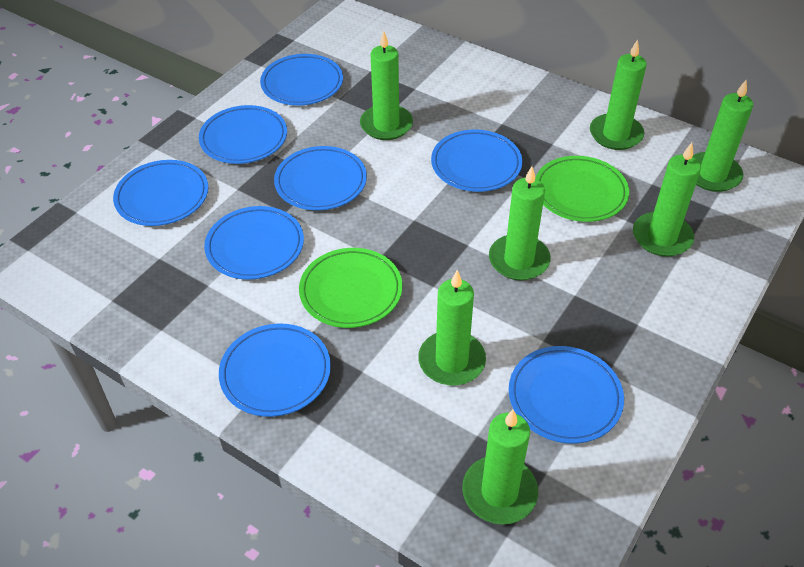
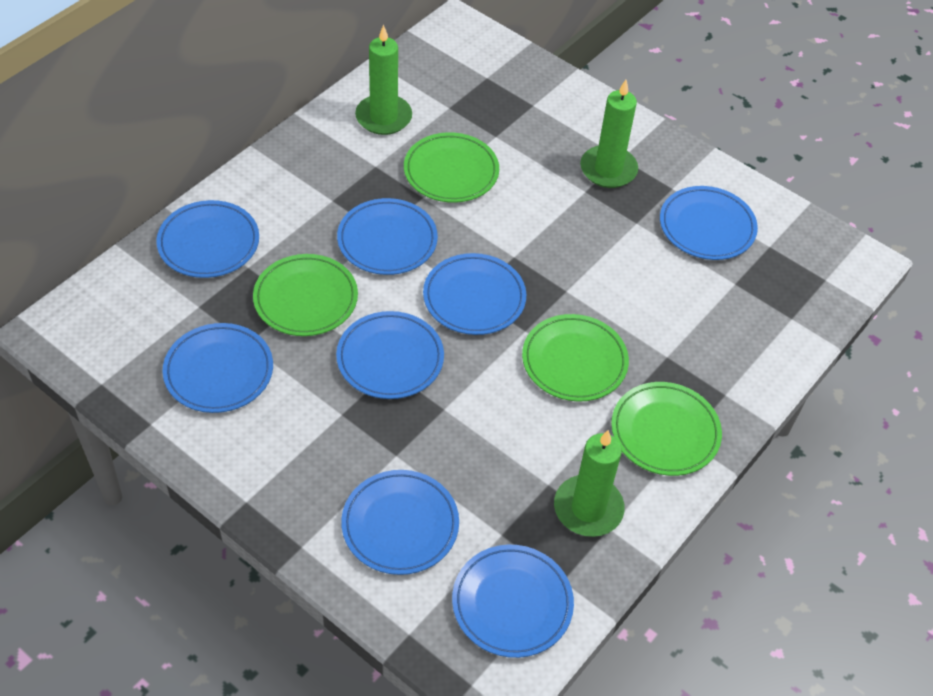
green candle: [360,31,413,140] [418,270,486,385] [462,410,538,524] [489,167,551,280] [590,39,647,150] [633,143,701,257] [693,80,753,192] = 7 -> [355,25,412,135] [554,430,625,537] [580,80,638,188] = 3
green plate: [299,248,402,328] [535,156,629,222] = 2 -> [253,254,358,336] [404,132,499,203] [522,314,629,402] [611,382,722,476] = 4

